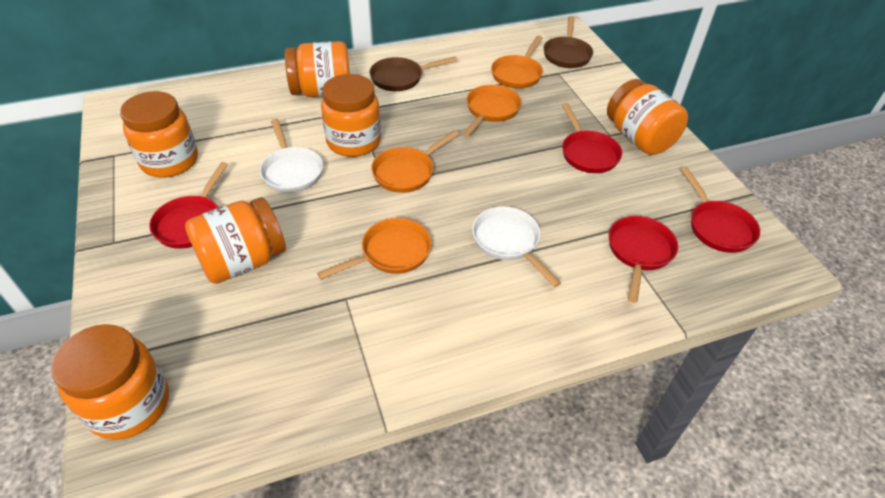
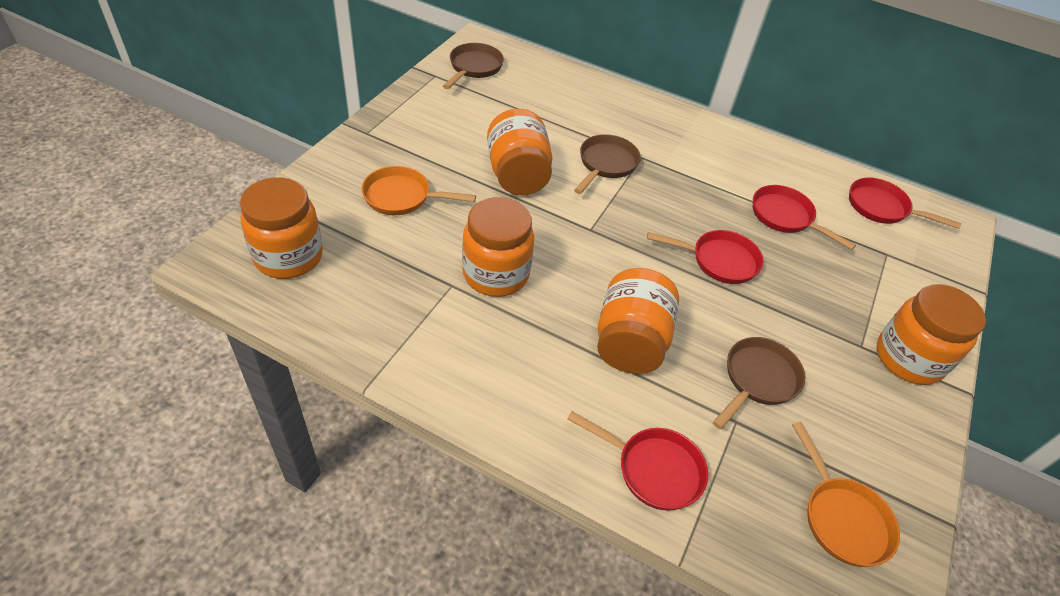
brown pan: [369,57,457,91] [544,16,593,68] = 2 -> [443,43,504,89] [574,134,641,194] [713,337,805,429] = 3
orange jar: [51,324,169,440] [120,91,198,178] [185,197,286,284] [285,41,350,97] [321,74,381,157] [607,79,688,155] = 6 -> [240,177,323,279] [462,197,534,297] [487,109,552,195] [597,268,679,374] [877,284,986,385] = 5
orange pan: [317,218,432,280] [371,130,459,193] [462,85,521,137] [491,36,543,89] = 4 -> [361,166,476,215] [792,422,900,567] = 2
white pan: [260,119,323,193] [472,207,561,287] = 2 -> none = 0

